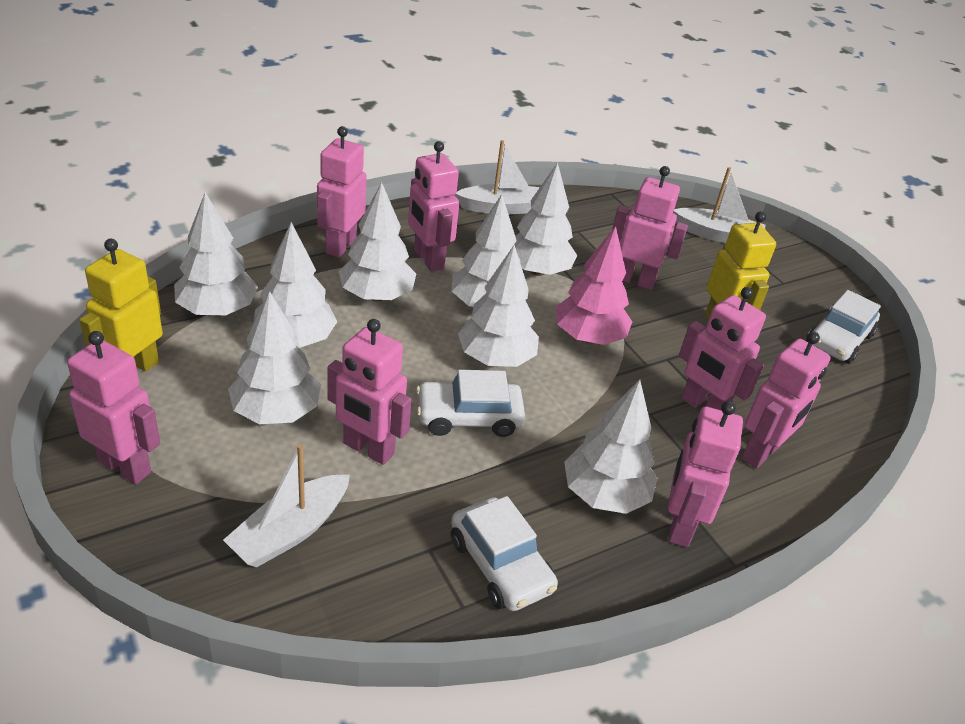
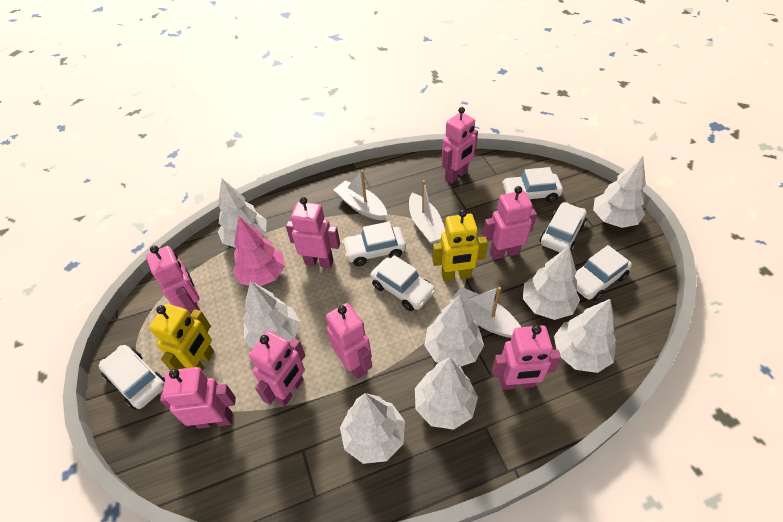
white car: [416,370,525,437] [451,496,558,611] [806,290,881,364] = 3 -> [99,345,165,409] [342,222,406,266] [370,255,435,311] [502,167,563,202] [540,202,587,252] [575,245,632,301] = 6

